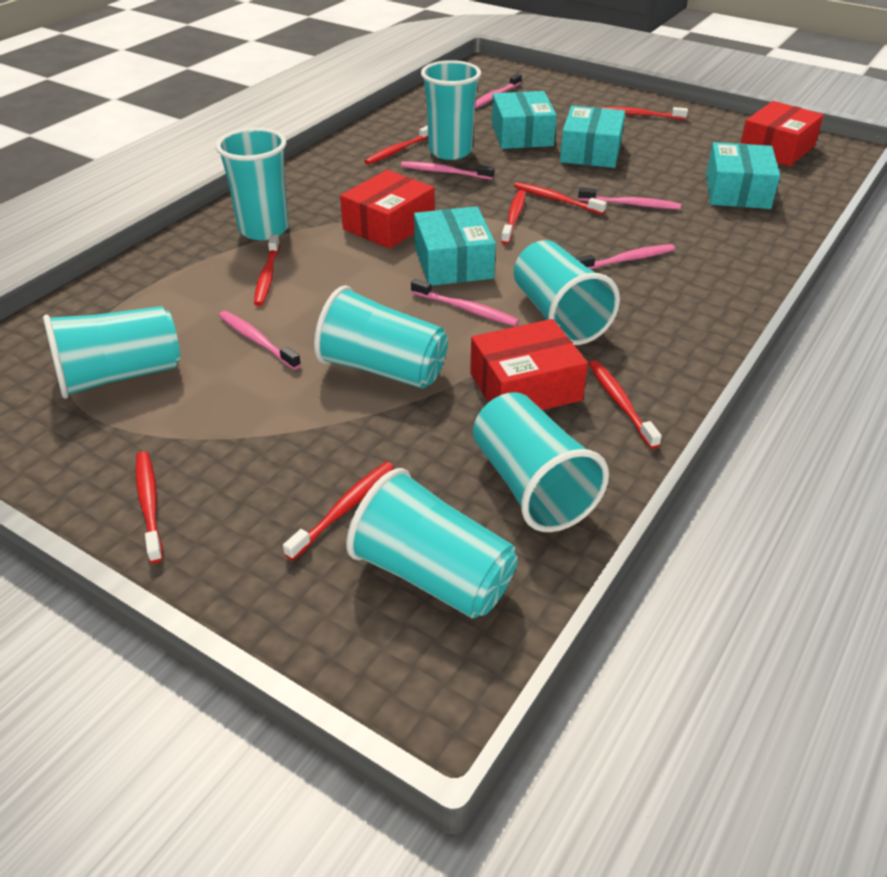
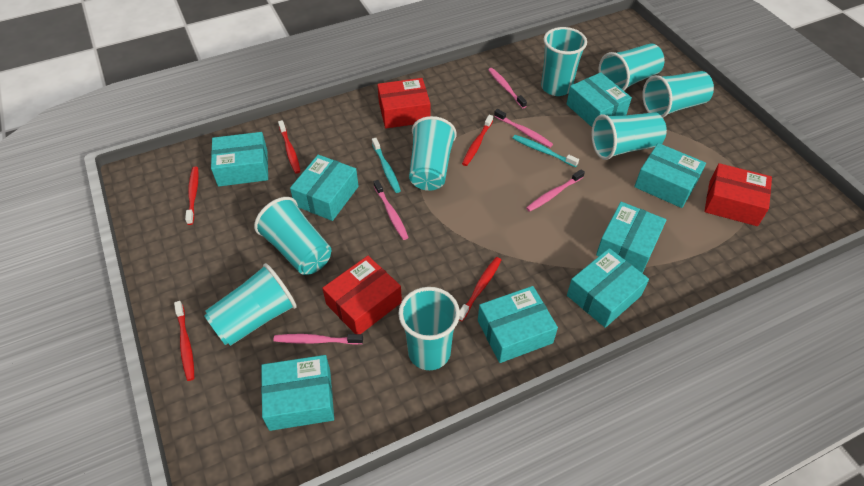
pink toothbrush: [219,311,301,370] [401,161,495,180] [411,279,519,326] [475,74,522,108] [576,244,675,269] [578,187,681,209] = 6 -> [274,334,363,345] [374,180,409,240] [488,68,527,108] [494,109,553,147] [526,169,585,212] = 5
red toothbrush: [136,451,163,563] [254,235,280,306] [283,462,394,560] [364,125,428,164] [501,190,526,244] [514,182,607,215] [589,360,662,449] [600,107,688,120] = 8 -> [174,301,194,381] [185,167,199,225] [278,120,301,174] [459,257,501,321] [462,115,493,166] = 5
turquoise box: [414,206,496,286] [492,91,557,149] [560,106,625,168] [706,142,780,209] = 4 -> [211,132,268,187] [261,355,334,431] [290,155,359,221] [478,286,558,363] [566,72,632,127] [567,248,649,328] [596,202,667,273] [634,143,706,208] = 8
turquoise cup: [43,306,180,399] [216,128,289,240] [314,286,448,389] [346,468,518,619] [421,60,481,160] [473,392,609,532] [514,240,620,345] = 7 -> [204,263,297,346] [254,197,331,275] [398,287,460,370] [409,116,457,191] [541,27,587,96] [592,112,667,160] [599,44,664,91] [642,71,714,118] = 8
turquoise toothbrush: none = 0 -> [372,138,401,193] [513,135,579,167] = 2

